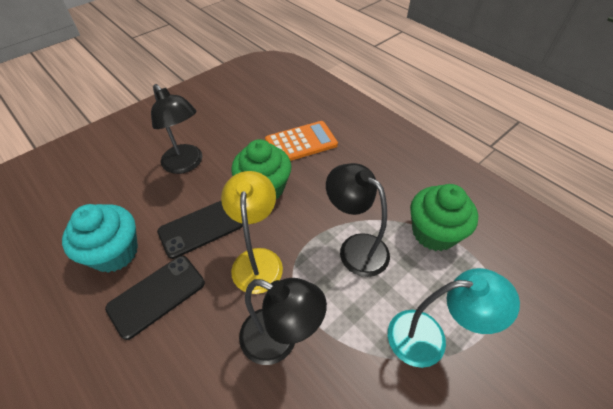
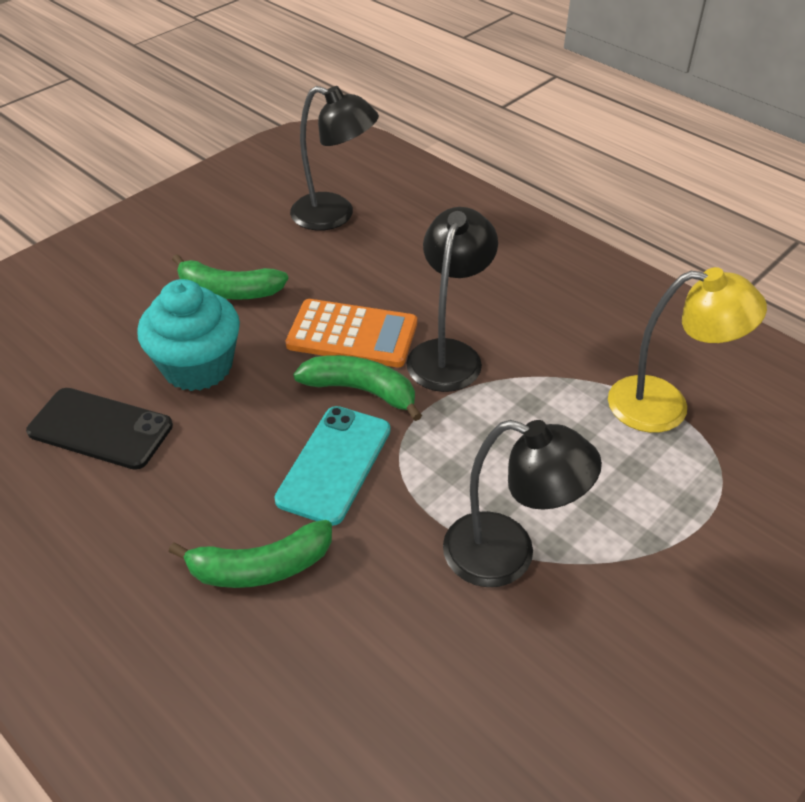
black phone: [105,256,205,340] [157,201,243,259] = 2 -> [26,388,173,470] = 1
green banana: none = 0 -> [169,520,332,588] [172,254,288,300] [293,355,422,421] = 3
green cupcake: [231,139,292,199] [410,184,478,251] = 2 -> none = 0
turquoise lamp: [388,268,520,368] = 1 -> none = 0
turquoise phone: none = 0 -> [274,406,390,526] = 1

